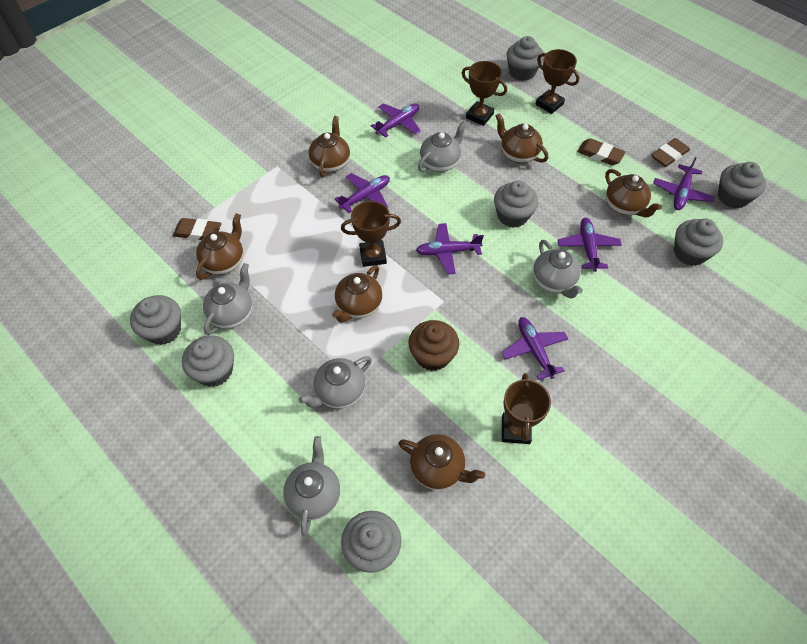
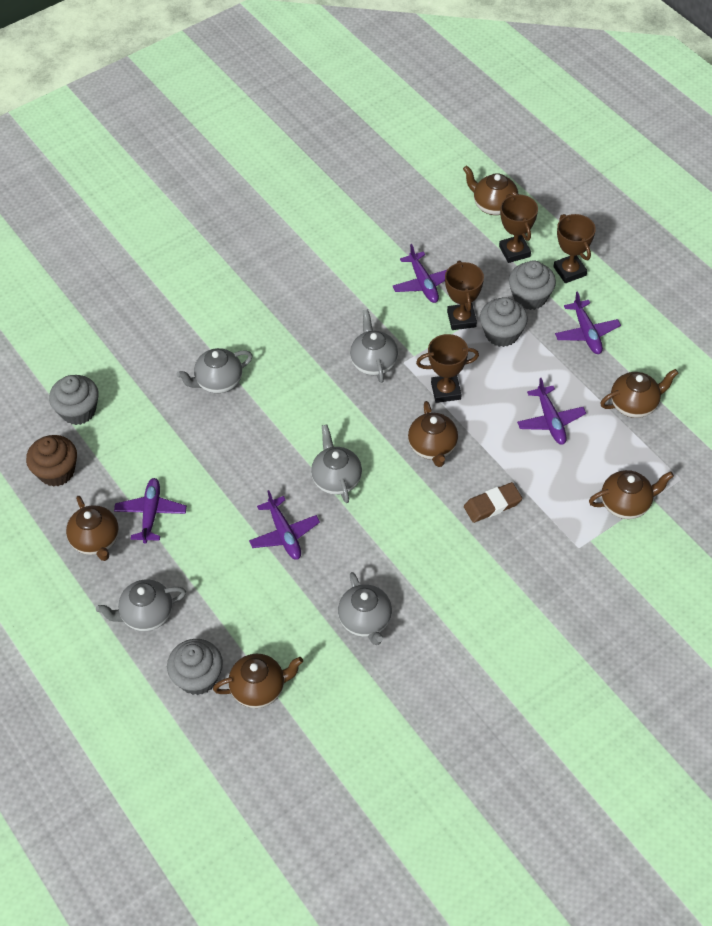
brown eraser: [173,218,222,240] [577,138,626,165] [651,138,690,167] = 3 -> [464,482,522,523] = 1
grey cupcake: [130,295,181,345] [182,335,234,387] [341,511,401,573] [494,181,538,228] [506,36,544,81] [674,218,723,266] [718,162,766,209] = 7 -> [49,375,98,425] [167,639,223,695] [480,297,528,347] [509,260,556,310] = 4
purple plane: [334,173,390,213] [371,103,421,138] [416,223,484,274] [502,317,568,380] [557,218,621,272] [653,157,715,210] = 6 -> [114,478,187,544] [249,490,320,560] [392,244,447,303] [517,378,586,445] [555,291,621,354] = 5

